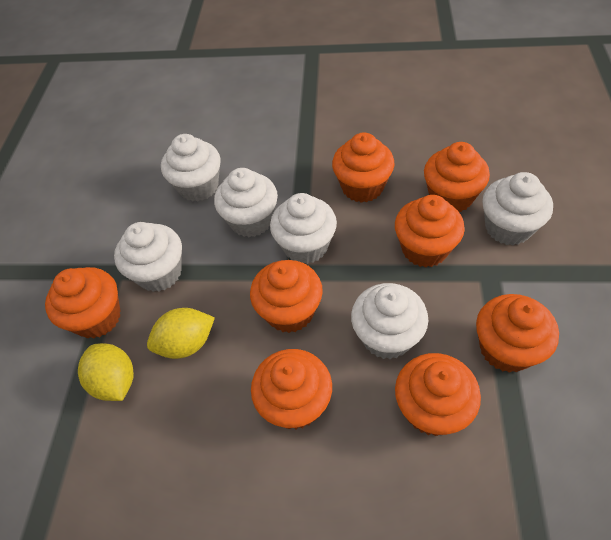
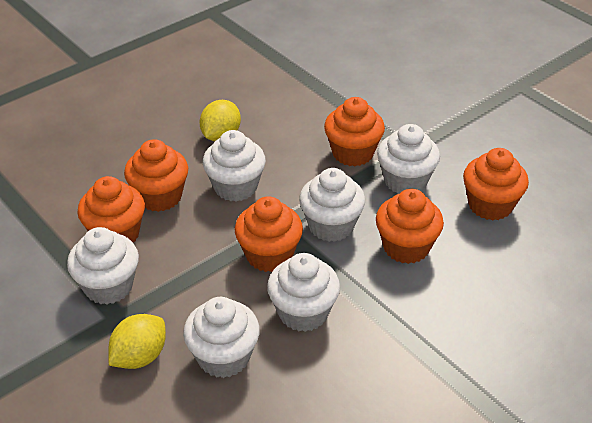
orange cupcake: [45,267,120,339] [250,260,323,333] [251,349,332,429] [332,132,395,203] [395,195,465,267] [395,353,481,436] [424,142,490,212] [476,294,559,373] = 8 -> [77,176,145,242] [124,139,188,212] [235,196,303,272] [324,97,385,166] [376,189,444,264] [463,148,529,221] = 6

